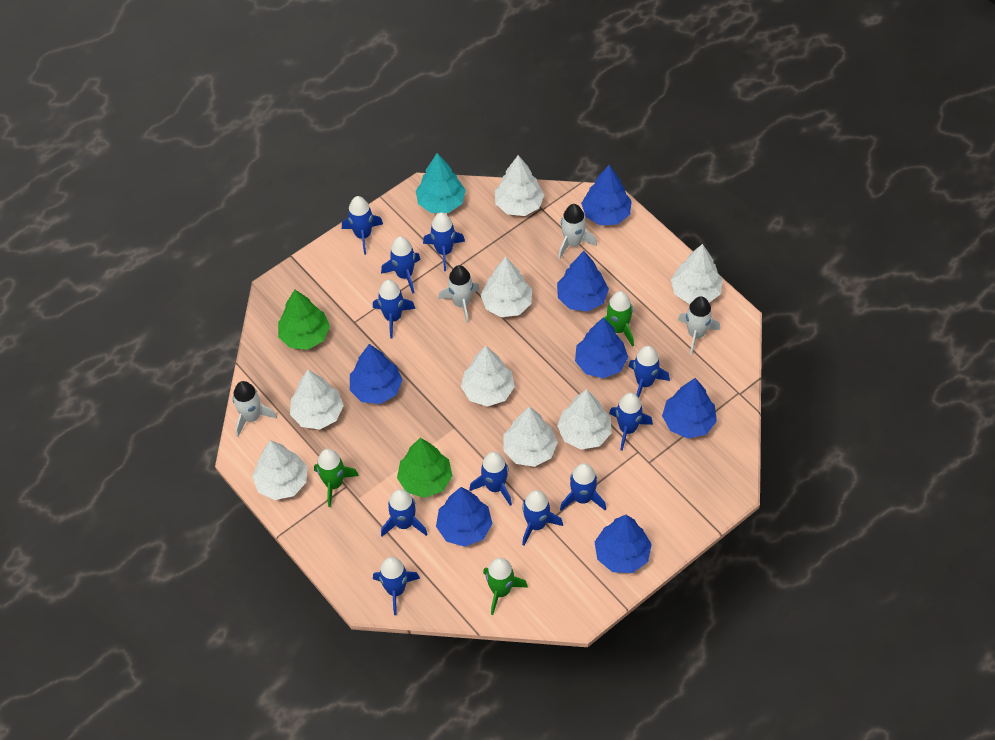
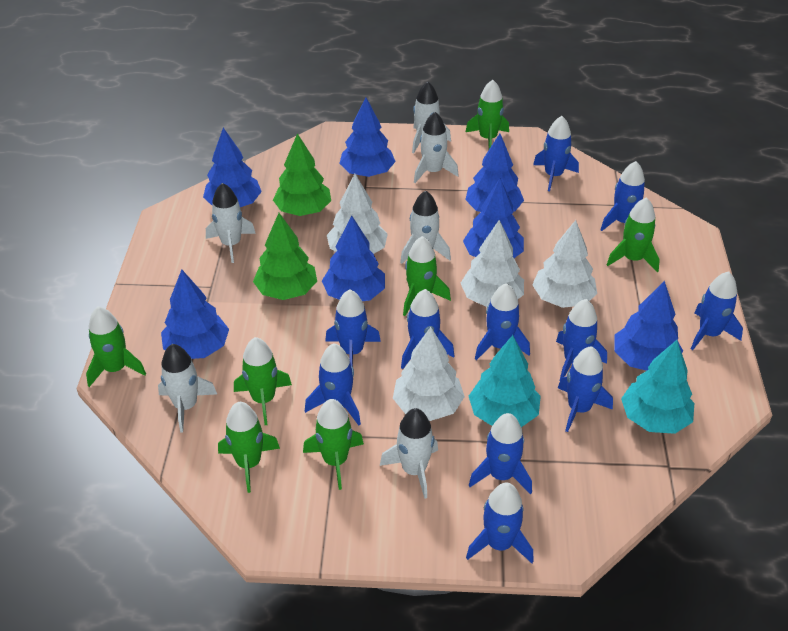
green rocket: [314,449,359,507] [483,558,528,615] [597,291,634,347] = 3 -> [86,306,146,387] [218,402,280,493] [234,337,292,425] [303,399,364,490] [403,236,451,316] [466,80,509,149] [607,197,660,273] = 7
turquoise tree: [416,153,466,213] = 1 -> [469,335,541,427] [621,340,694,434] = 2
white rocket: [233,381,277,437] [438,265,480,323] [558,204,597,259] [678,296,720,355] = 4 -> [158,344,217,433] [206,183,256,263] [380,408,438,499] [400,191,451,264] [412,81,451,153] [414,112,459,183] = 6
white tree: [252,440,307,500] [290,370,344,429] [461,346,515,407] [481,257,532,317] [495,155,544,216] [503,407,558,467] [557,389,611,450] [671,244,723,304] = 8 -> [327,174,388,254] [393,327,465,421] [461,220,524,307] [532,220,597,308] = 4

